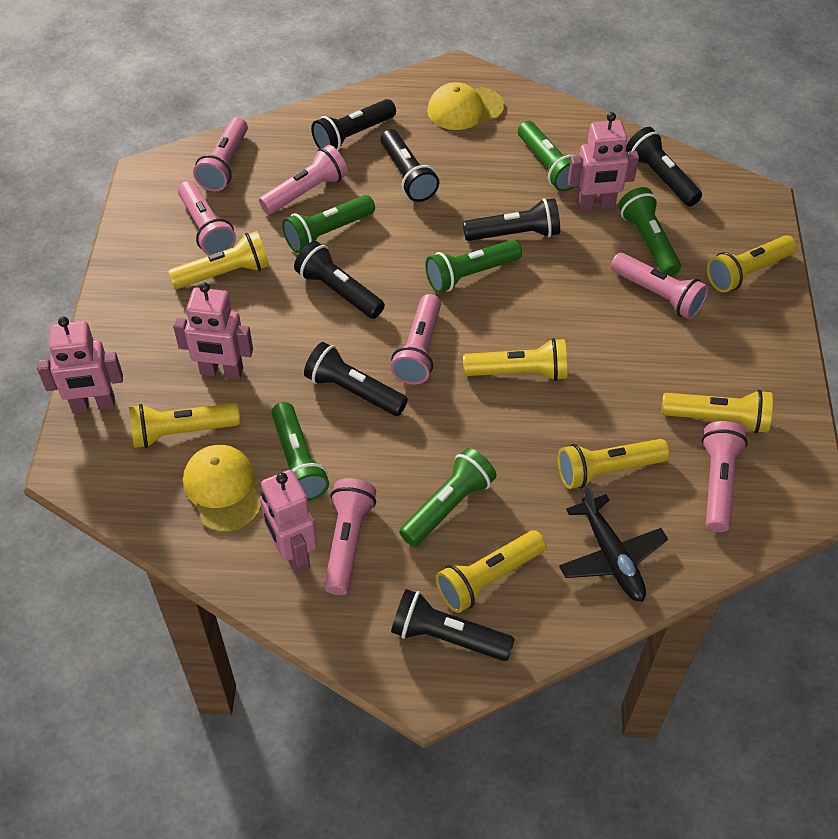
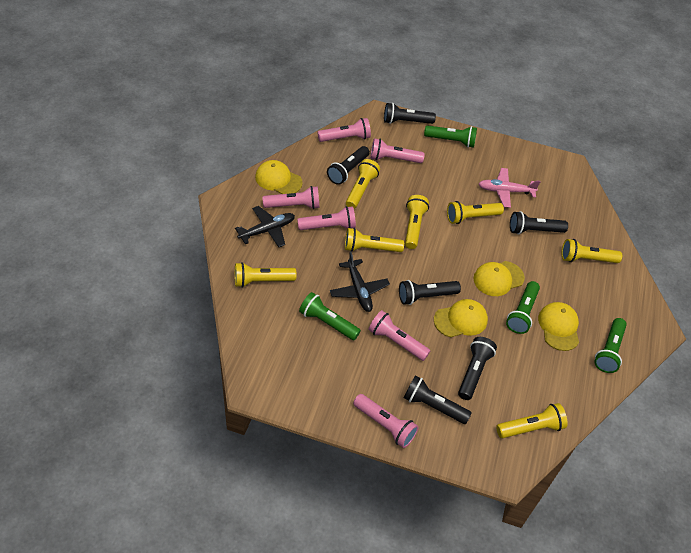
black flashlight: [294,241,385,319] [304,342,408,416] [311,99,396,150] [380,129,439,202] [391,589,515,661] [463,198,560,241] [626,127,702,207] = 7 -> [327,146,370,185] [384,103,436,124] [399,280,461,305] [404,376,472,424] [458,337,497,400] [510,211,568,234] = 6
black plane: [559,485,668,602] = 1 -> [235,206,295,247] [330,251,390,312] = 2
green flashlight: [271,402,329,501] [282,195,375,253] [399,448,497,547] [425,240,522,293] [518,121,575,192] [618,187,681,276] = 6 -> [299,292,361,340] [424,125,477,148] [506,281,540,334] [594,318,627,373] = 4
pink flashlight: [178,181,236,256] [193,117,248,191] [259,145,348,214] [324,478,376,595] [390,294,441,385] [611,253,709,319] [701,421,748,532] = 7 -> [262,186,320,209] [297,206,356,230] [317,118,371,142] [353,394,419,448] [368,310,430,361] [370,138,425,163] = 6
pink plane: none = 0 -> [479,168,541,208] = 1
pink robot: [37,317,123,413] [173,282,253,379] [260,470,317,574] [568,112,639,211] = 4 -> none = 0
yellow cap: [183,445,261,532] [427,82,504,130] = 2 -> [255,160,303,194] [434,299,488,337] [473,261,525,296] [538,302,579,351] = 4

